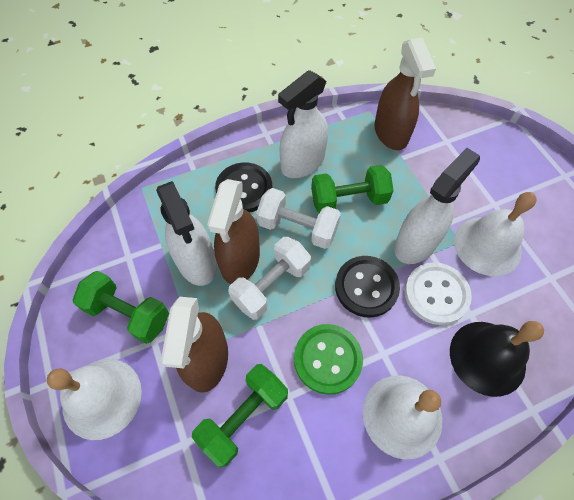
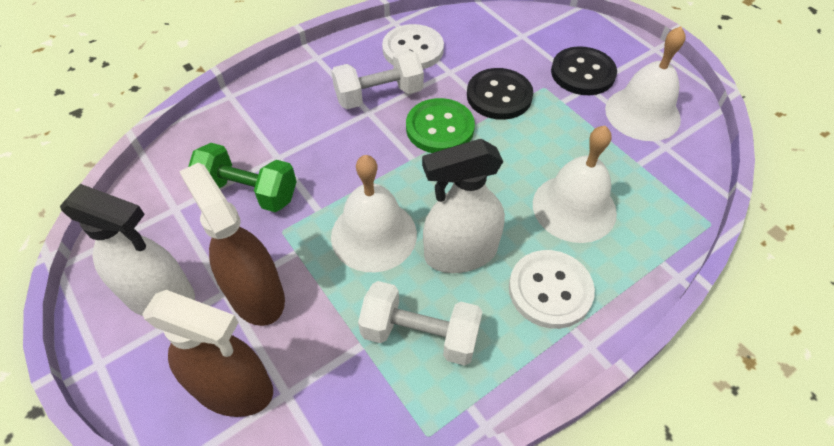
black bell: [450,321,544,397] = 1 -> none = 0
brown spray bottle: [161,297,228,393] [207,179,260,284] [374,37,436,150] = 3 -> [142,290,273,417] [179,162,285,326] = 2
green dumbbell: [73,271,169,344] [192,364,288,467] [311,165,394,213] = 3 -> [188,143,297,212] = 1
white button: [405,262,472,325] = 1 -> [382,24,444,69] [509,250,595,329] = 2
white spray bottle: [156,181,217,286] [278,70,328,178] [394,148,480,264] = 3 -> [60,184,195,316] [422,139,505,273] = 2

